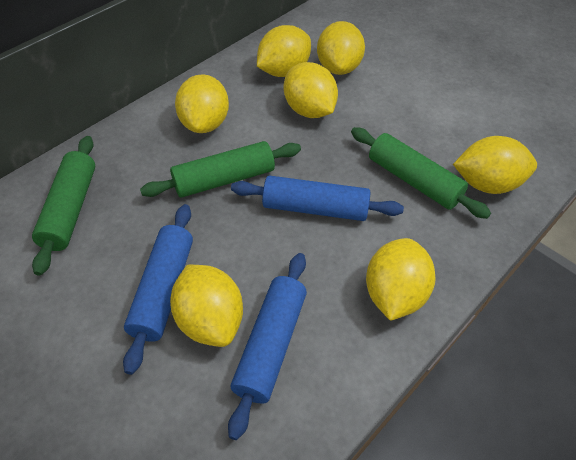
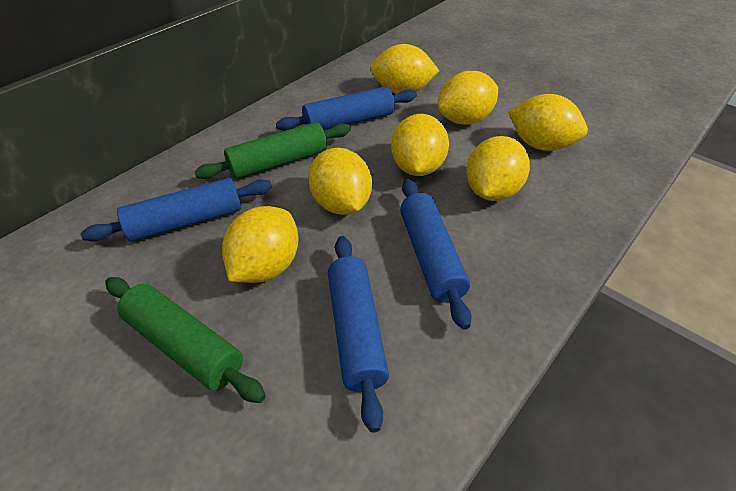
blue rolling pin: [123,204,193,375] [228,253,307,440] [231,175,404,221] = 3 -> [81,178,272,242] [276,87,417,131] [328,236,389,433] [400,179,472,330] = 4
green rolling pin: [32,136,96,276] [140,141,301,198] [351,127,491,219] = 3 -> [105,277,266,403] [195,122,351,179] = 2

